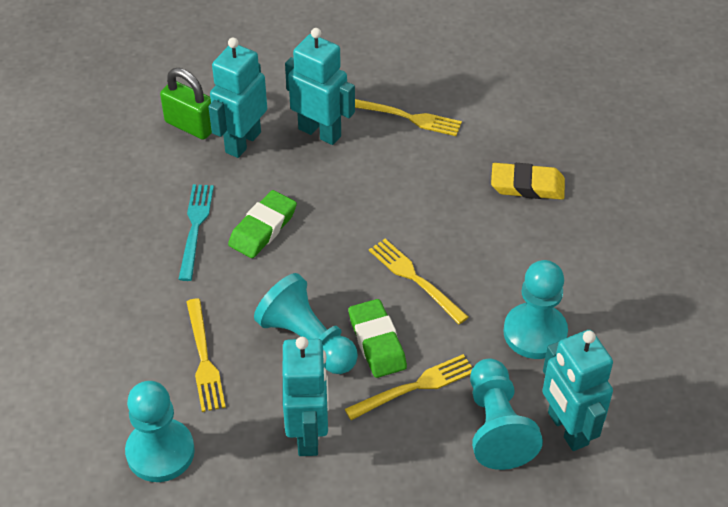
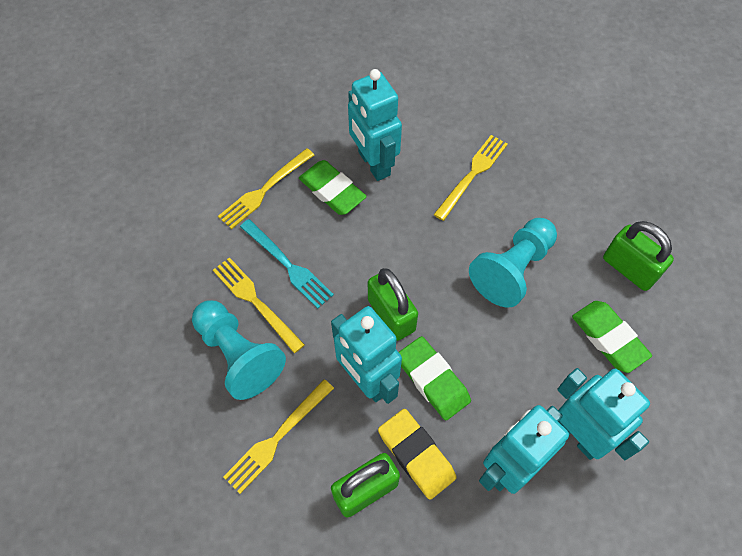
green eraser: [228,190,297,258] [348,299,407,378] = 2 -> [299,160,367,215] [399,336,471,420] [572,301,652,373] = 3
green padlock: [160,68,212,140] = 1 -> [331,453,400,518] [368,268,418,341] [603,221,674,291] = 3
turquoise pawn: [125,381,195,482] [254,273,358,374] [470,359,543,470] [503,260,568,359] = 4 -> [192,300,286,400] [469,218,557,308] = 2

